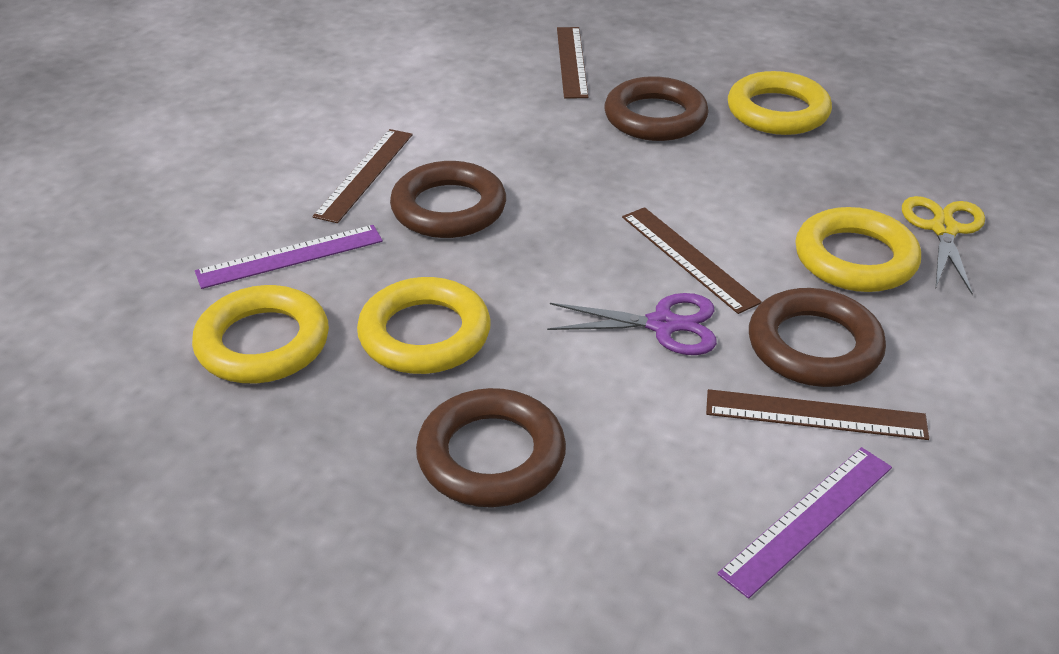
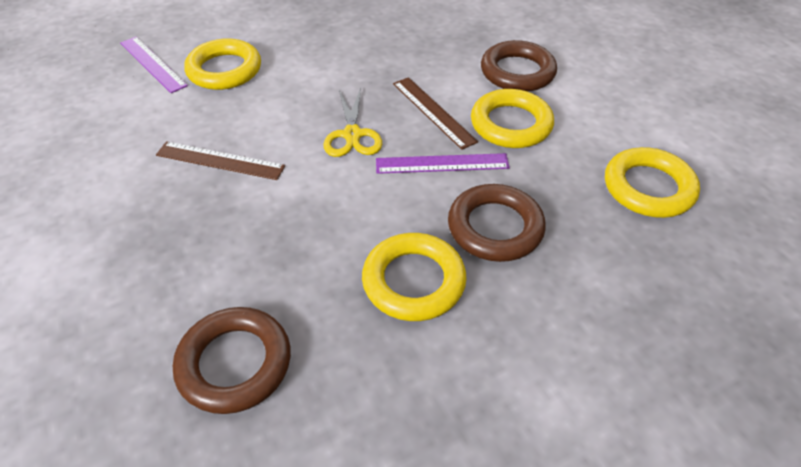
brown ring: [390,161,506,238] [416,388,566,507] [604,76,709,141] [749,288,886,387] = 4 -> [173,307,291,414] [448,184,546,262] [481,40,557,92] = 3
brown ruler: [313,129,413,223] [557,27,589,99] [622,207,762,314] [706,389,929,440] = 4 -> [156,141,285,180] [393,77,478,150] = 2
purple scissors: [547,293,717,355] = 1 -> none = 0

